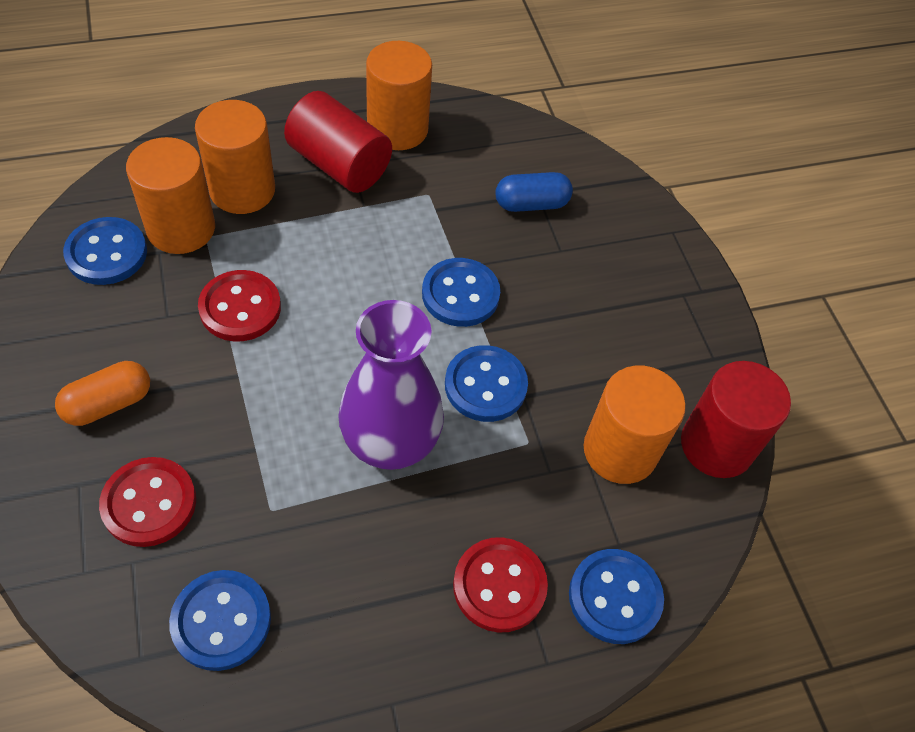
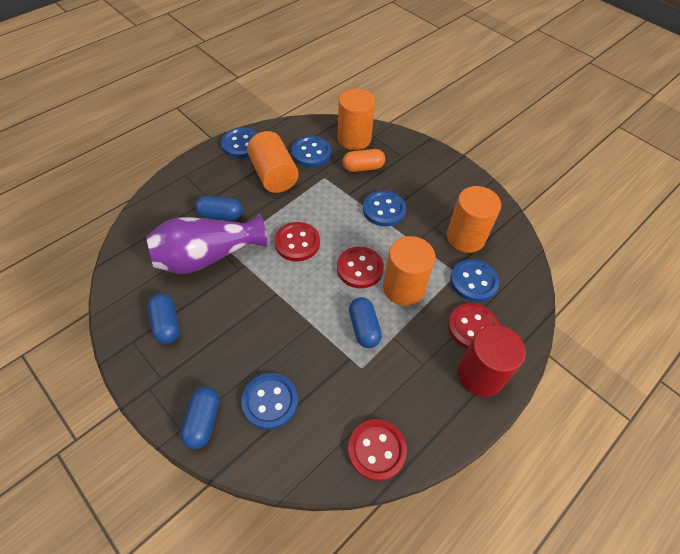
blue capsule: [495,172,573,212] = 1 -> [148,294,180,344] [180,386,219,449] [195,196,243,220] [349,297,382,348] = 4
red button: [99,457,196,547] [198,270,281,342] [453,537,548,633] = 3 -> [274,222,320,261] [337,247,384,288] [348,419,407,481] [448,303,499,349] = 4
red cylinder: [284,91,392,193] [681,361,791,478] = 2 -> [457,325,526,397] = 1

